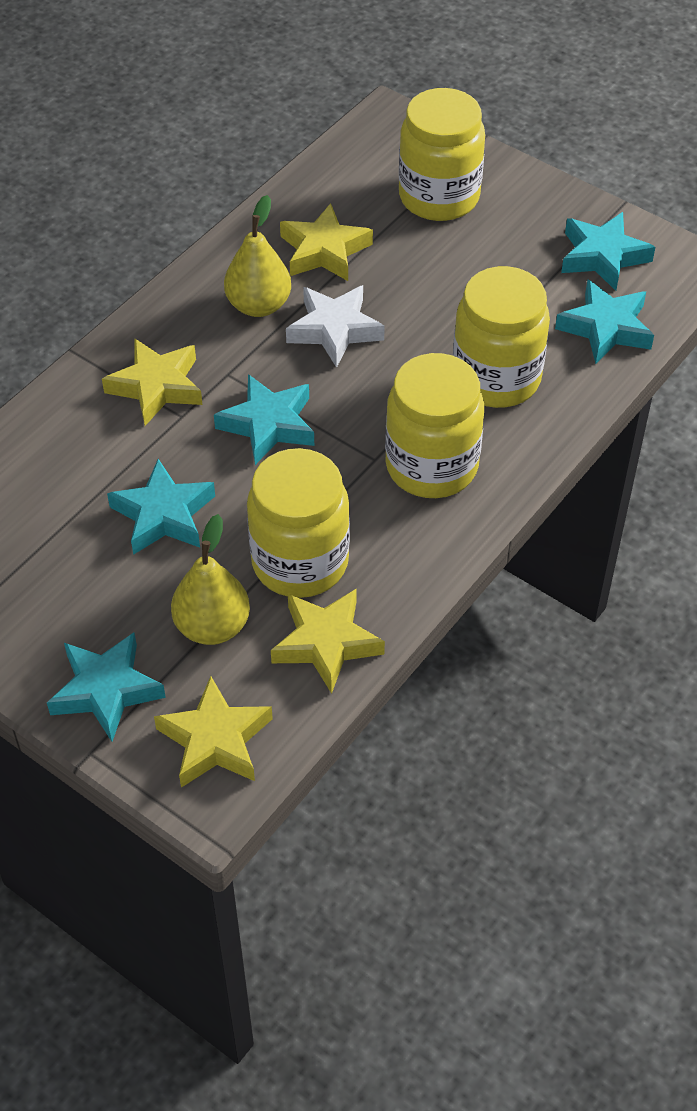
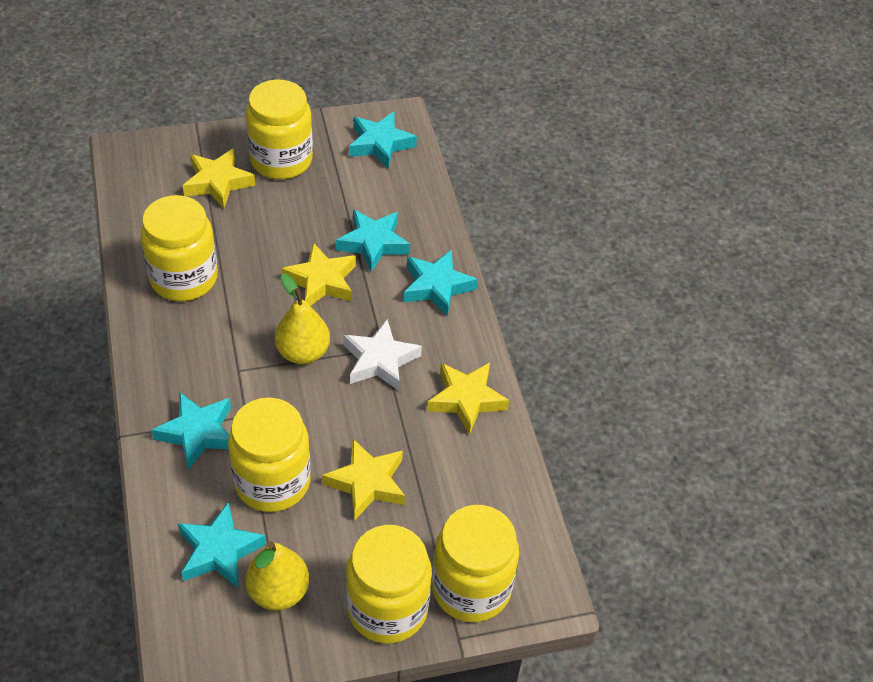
yellow jar: [247,448,350,598] [385,353,484,498] [399,88,485,221] [453,266,550,408] = 4 -> [141,195,218,301] [228,397,311,512] [246,80,313,179] [346,525,432,644] [432,505,519,622] = 5

